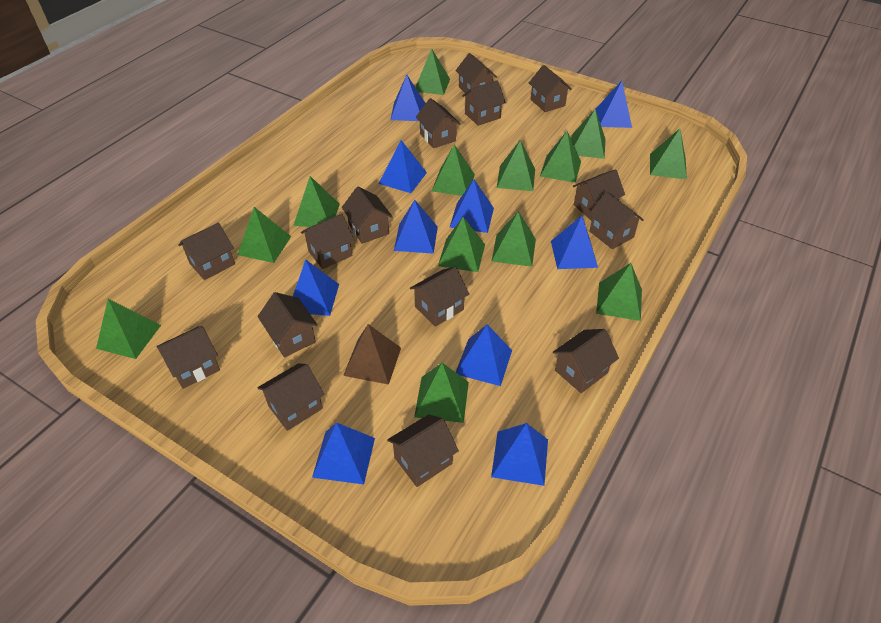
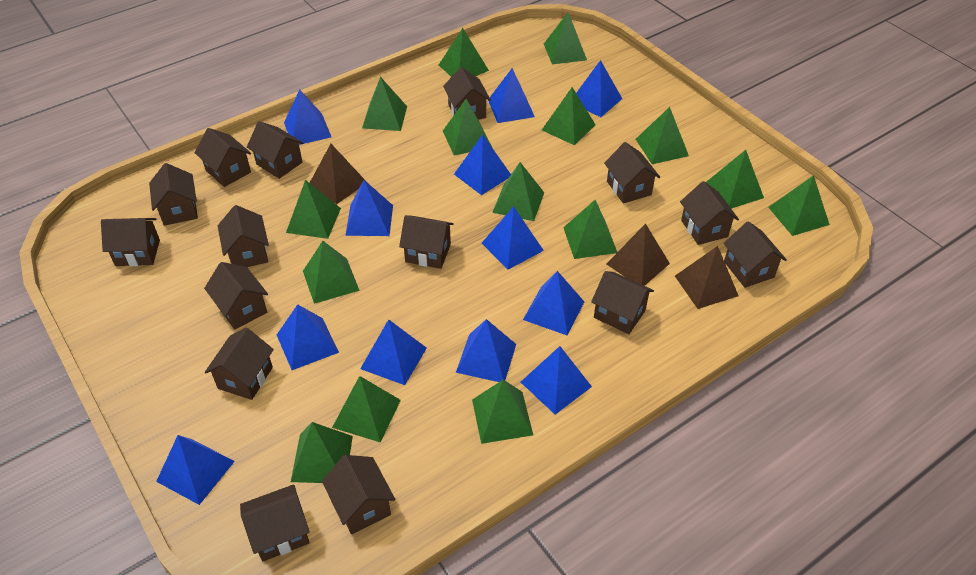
blue pyramid: [293,259,339,316] [312,422,375,485] [379,140,427,193] [390,75,426,121] [394,200,438,254] [449,179,494,233] [456,325,512,386] [491,423,548,486] [551,216,598,269] [596,81,632,128] = 10 -> [156,435,235,505] [277,304,339,370] [284,90,331,145] [345,180,393,236] [360,319,427,385] [454,135,511,195] [456,319,516,382] [482,207,544,270] [488,68,535,123] [521,346,592,415] [523,271,584,336] [576,60,622,117] = 12
brown pyramid: [343,324,401,385] = 1 -> [310,144,367,204] [606,224,670,286] [675,246,738,309] = 3
green pyramid: [96,299,161,359] [237,207,291,263] [293,176,340,227] [414,363,469,423] [415,49,450,95] [432,144,475,196] [438,217,485,272] [492,211,536,267] [497,140,535,191] [540,131,581,183] [571,109,606,159] [596,263,642,321] [650,128,687,180] = 13 -> [286,180,341,239] [291,422,353,483] [303,241,360,304] [332,376,401,442] [362,77,407,131] [439,28,489,77] [443,99,492,156] [472,380,533,444] [492,162,544,221] [542,87,596,145] [544,12,587,64] [563,200,617,259] [635,107,689,164] [706,150,764,209] [768,175,830,236] = 15

